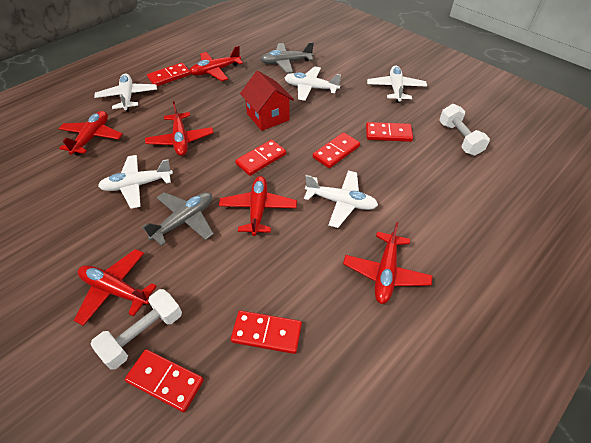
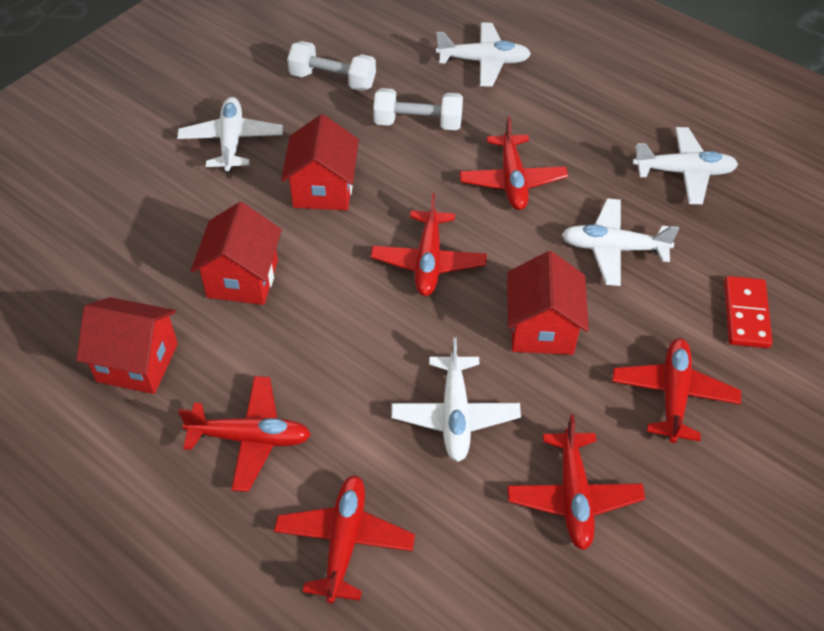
grey plane: [142,192,214,246] [260,42,314,73] = 2 -> none = 0
red domino: [125,349,204,412] [147,63,191,86] [231,311,302,354] [235,140,286,176] [313,132,360,168] [366,122,413,142] = 6 -> [724,276,772,348] = 1
red house: [240,71,294,131] = 1 -> [76,297,178,394] [191,202,282,305] [281,114,359,210] [507,251,589,355] = 4

